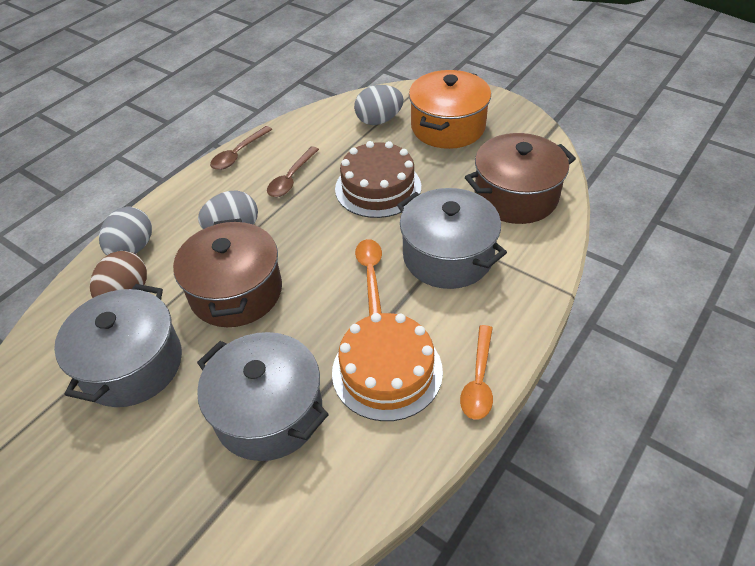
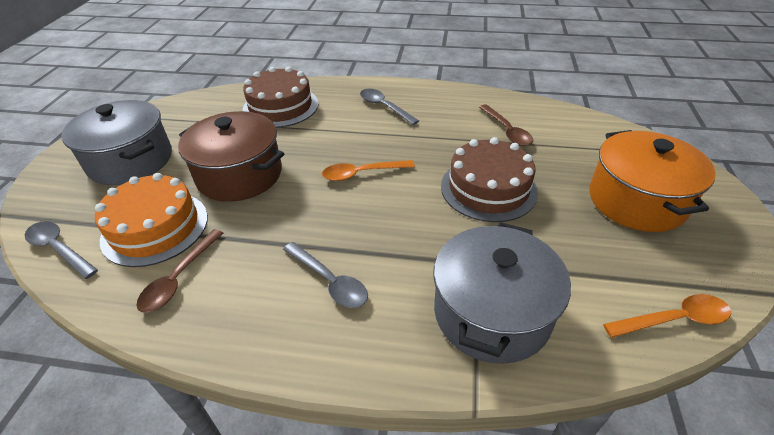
brown cake: [335,141,421,218] = 1 -> [242,66,319,128] [441,137,538,222] = 2
brown egg: [90,251,147,298] = 1 -> none = 0
brown pot: [173,218,282,327] [465,133,576,224] = 2 -> [178,111,284,202] = 1
grey egg: [99,207,152,255] [198,191,258,229] [354,85,404,125] = 3 -> none = 0
grey pot: [54,284,182,407] [197,332,329,461] [397,188,507,289] = 3 -> [61,100,172,185] [433,222,571,364] = 2
grey spoon: none = 0 -> [25,221,98,279] [283,242,368,308] [360,89,419,125] = 3

